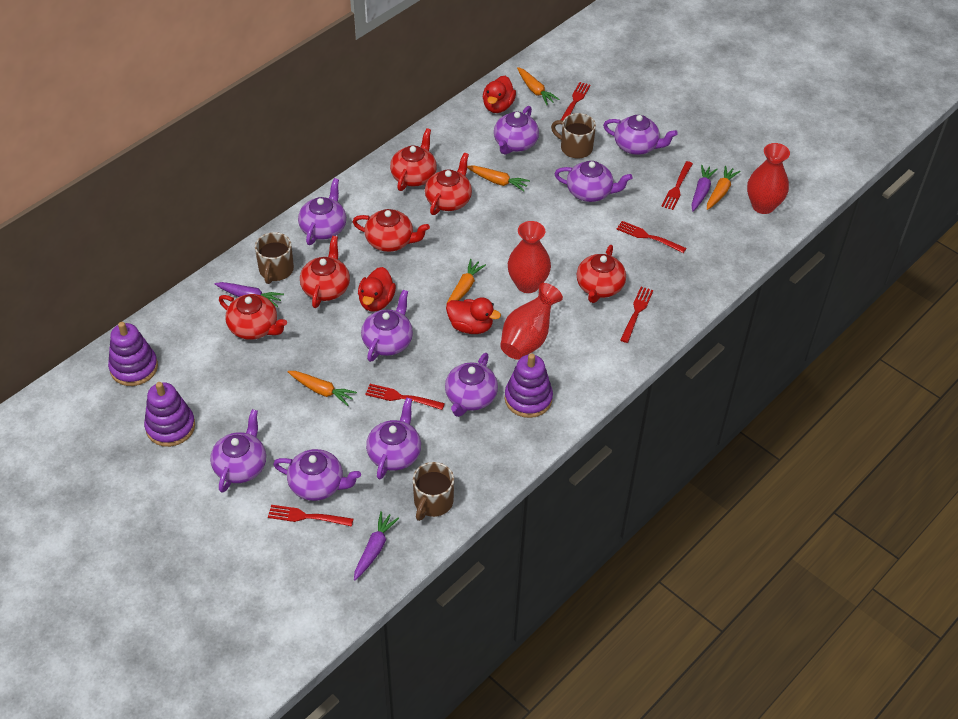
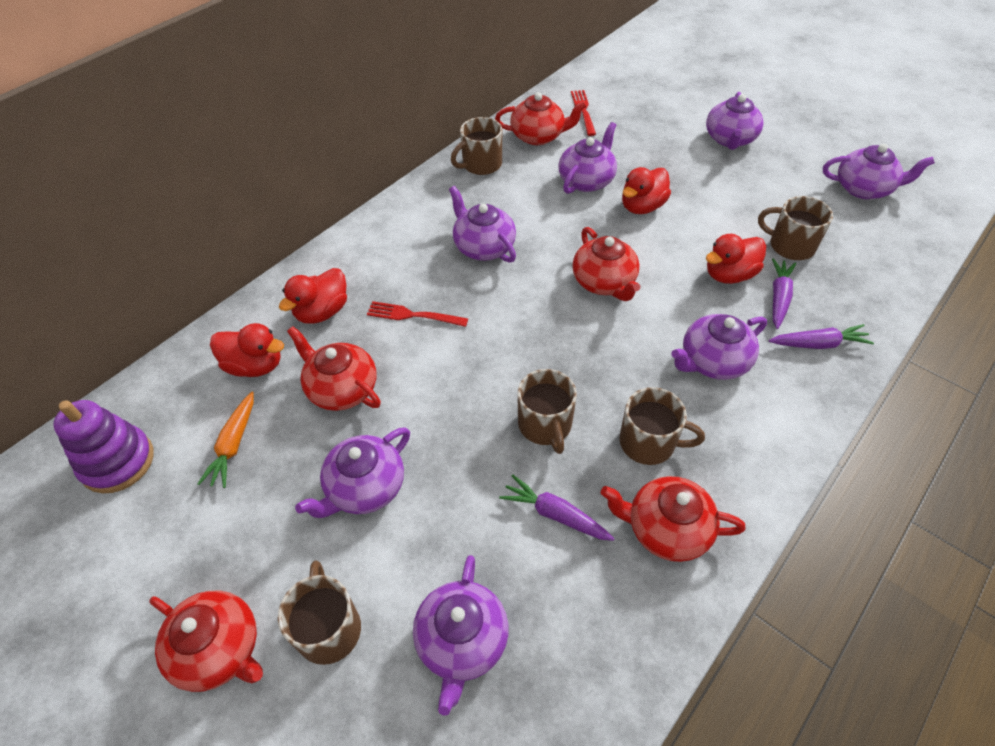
brown mug: [255,232,294,284] [413,462,454,521] [551,113,596,158] = 3 -> [278,560,361,665] [451,117,502,175] [517,369,577,454] [619,387,705,465] [758,196,833,260] = 5
orange carrot: [288,371,357,406] [446,259,486,306] [467,165,530,192] [517,67,560,105] [707,165,741,210] = 5 -> [198,391,254,488] = 1
purple stacking toy: [108,322,158,386] [144,382,195,447] [505,353,553,418] = 3 -> [53,400,154,493] = 1
purple teapot: [210,409,266,493] [273,449,361,501] [298,178,346,245] [361,290,413,362] [366,398,421,479] [445,353,498,417] [494,106,539,155] [555,161,633,202] [603,115,678,155] = 9 -> [295,427,410,518] [413,555,509,716] [449,186,516,263] [558,122,617,194] [671,314,767,380] [706,92,764,150] [823,144,935,199] = 7
red duck: [358,267,396,311] [446,298,501,334] [483,76,516,113] = 3 -> [210,323,284,377] [279,268,347,324] [622,167,671,214] [706,234,766,284] = 4
red fork: [268,505,353,527] [365,384,445,410] [561,82,591,120] [617,221,686,253] [620,287,653,343] [661,161,693,210] = 6 -> [367,301,468,327] [571,90,596,136] = 2
red teapot: [219,294,287,340] [300,236,350,308] [353,209,430,252] [390,128,437,191] [425,153,472,215] [577,245,626,303] = 6 -> [149,591,263,692] [287,326,381,411] [495,92,587,145] [572,227,640,301] [601,476,745,562] = 5
red vase: [500,283,563,360] [508,221,551,293] [747,143,790,214] = 3 -> none = 0

